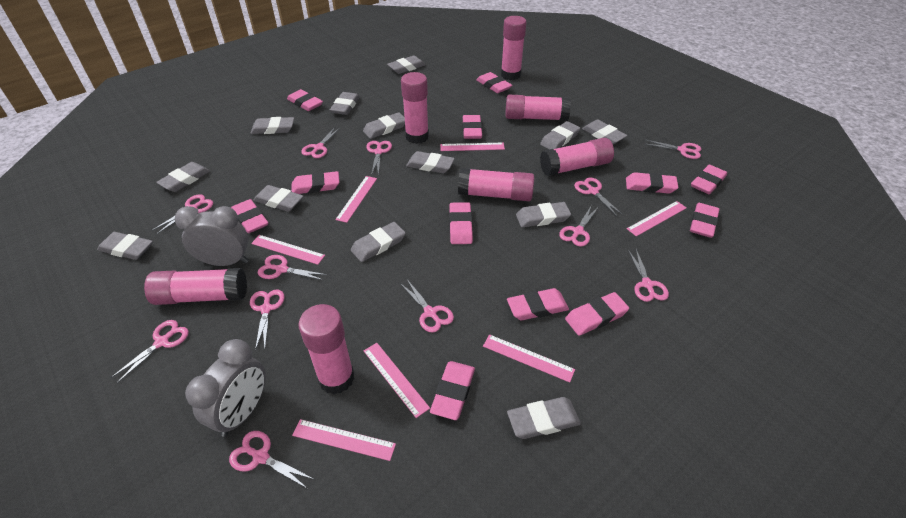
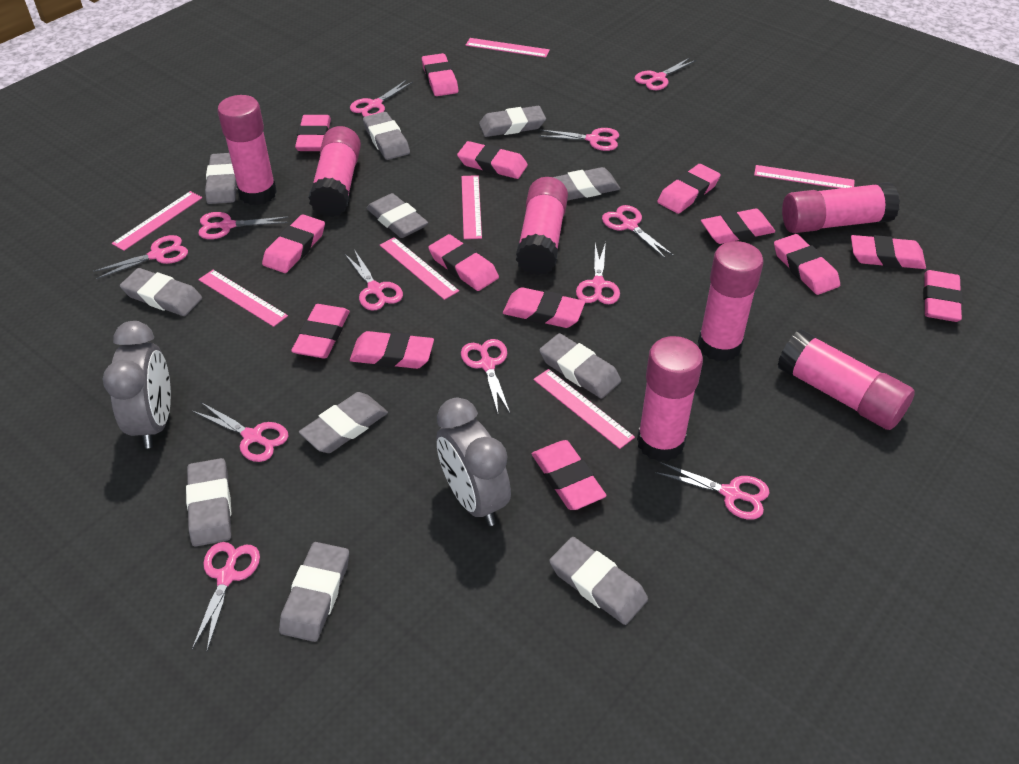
grey eraser: [97,232,153,260] [156,162,210,192] [251,117,294,134] [254,185,303,212] [330,92,360,115] [351,222,406,262] [363,112,405,139] [387,56,426,74] [406,151,455,173] [507,397,581,439] [516,202,571,227] [540,121,580,149] [582,120,627,144] = 13 -> [120,268,202,316] [186,458,231,547] [205,153,237,204] [279,542,349,642] [299,392,388,453] [363,112,410,160] [366,193,428,238] [479,106,546,137] [539,333,621,399] [549,537,648,625] [553,167,620,201] = 11
pink eraser: [231,199,268,233] [287,89,323,111] [292,171,339,194] [430,361,475,420] [449,202,473,244] [463,115,482,139] [476,72,512,93] [507,288,569,320] [565,292,629,336] [626,172,679,194] [690,203,720,238] [691,165,727,194] = 12 -> [262,214,325,273] [291,304,350,358] [295,115,331,151] [350,331,434,369] [422,53,458,96] [428,234,499,291] [457,141,528,179] [503,287,585,328] [532,440,607,510] [657,164,721,214] [701,209,775,244] [774,234,840,295] [851,235,926,269] [923,270,963,322] = 14

